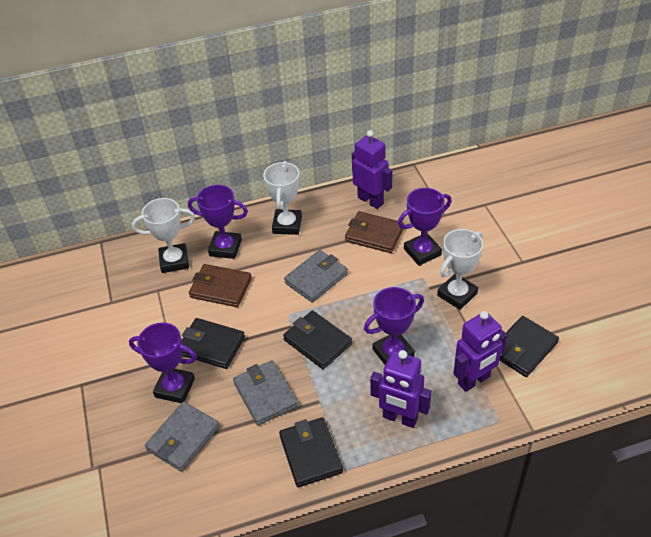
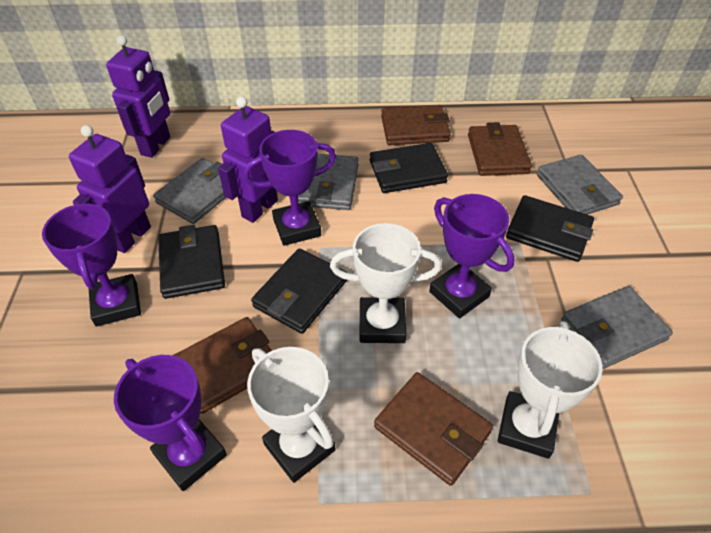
brown wallet: [189,264,252,307] [345,211,404,253] = 2 -> [172,317,272,414] [374,372,493,486] [381,105,451,145] [468,122,532,176] = 4
grey wallet: [145,402,220,472] [233,360,298,425] [284,250,348,303] = 3 -> [153,158,227,224] [298,154,359,210] [537,155,623,215] [561,286,673,369] = 4

